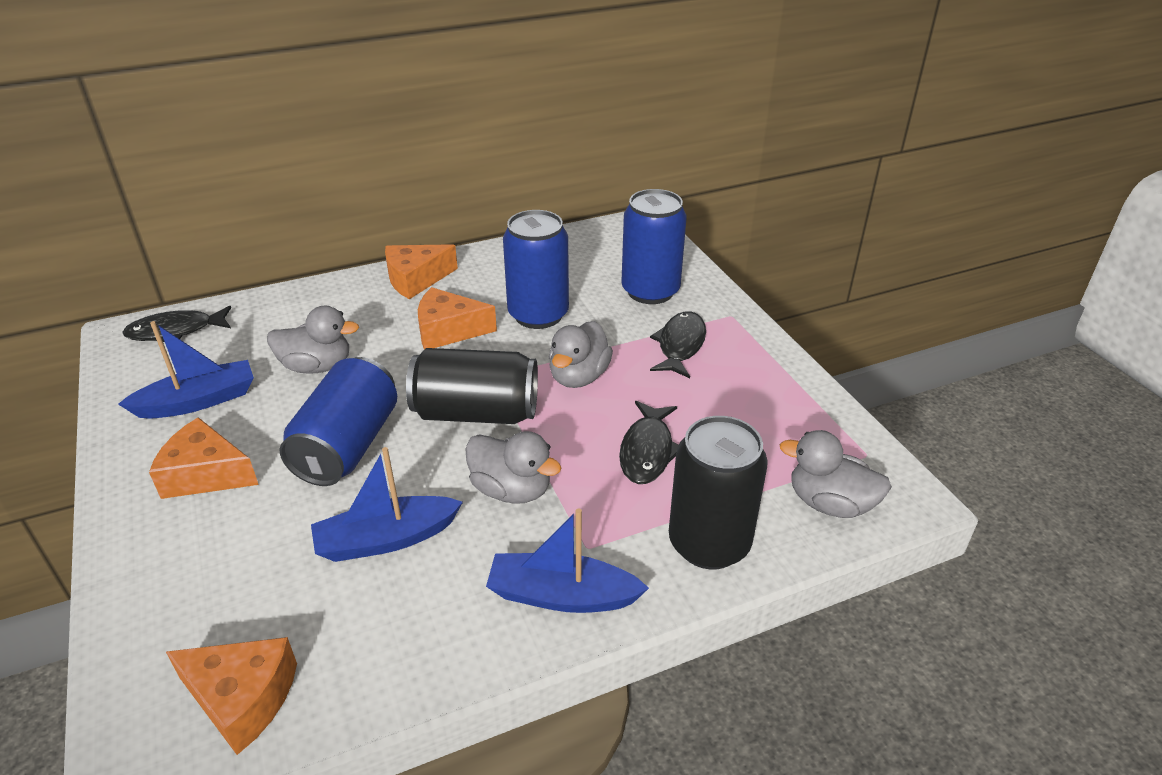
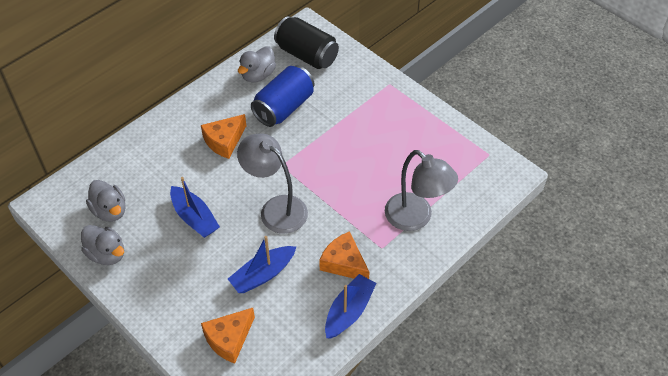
black can: [406,348,538,424] [669,416,768,569] = 2 -> [274,16,339,69] = 1
black fish: [122,306,231,342] [619,401,679,484] [650,311,706,378] = 3 -> none = 0
blue can: [280,357,397,486] [503,210,569,329] [621,189,687,304] = 3 -> [251,65,314,127] = 1
grey duck: [267,306,359,374] [465,431,561,504] [549,321,613,388] [780,430,892,518] = 4 -> [81,225,124,265] [86,180,126,222] [238,46,276,82] = 3
grey lamp: none = 0 -> [237,133,308,234] [385,150,458,231] = 2
orange cheese: [149,417,259,499] [166,637,297,755] [385,244,458,299] [418,287,497,349] = 4 -> [201,114,246,159] [201,308,255,364] [319,231,369,279] = 3

